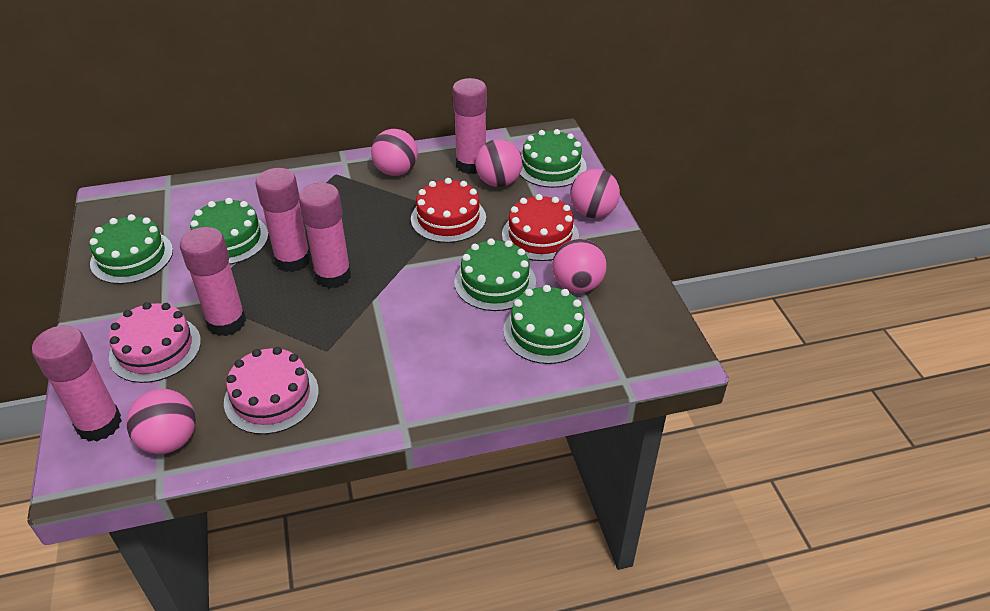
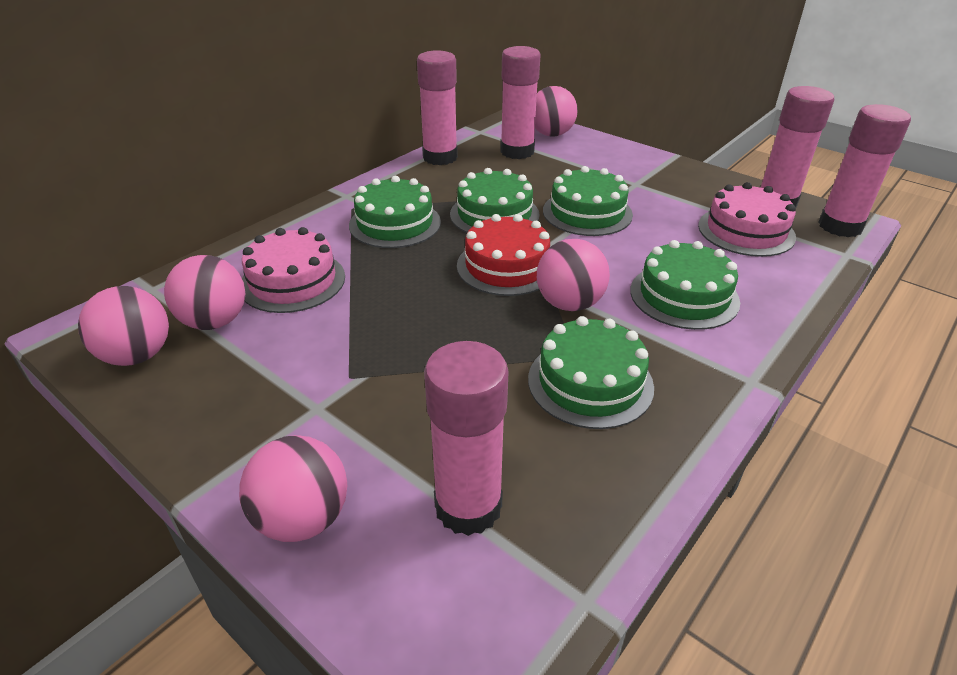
red cake: [411,178,486,243] [502,194,579,261] = 2 -> [457,214,550,296] = 1

